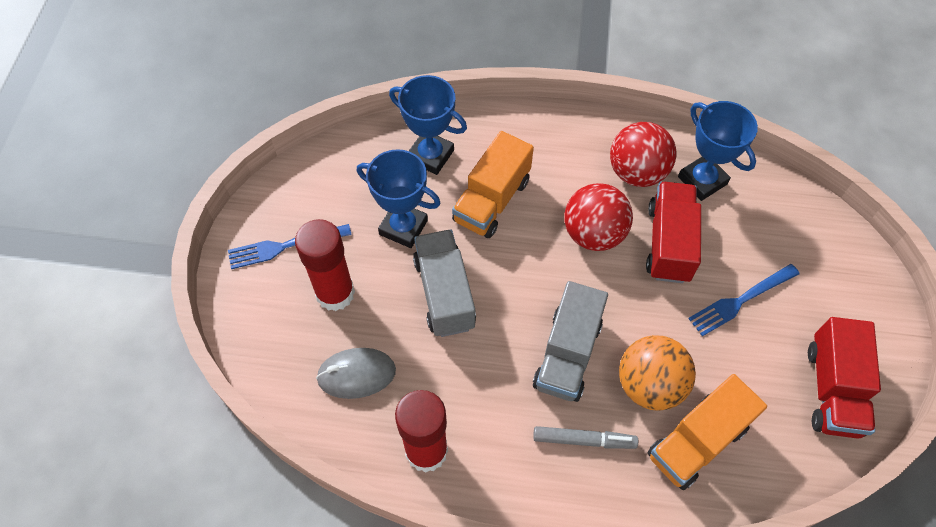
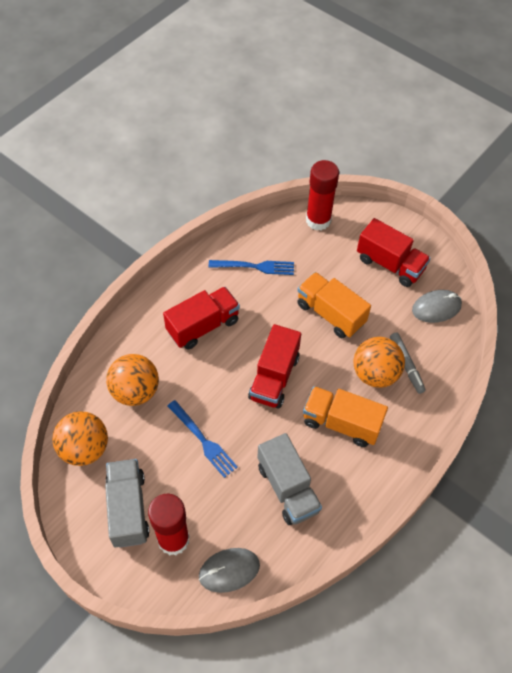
blue trophy: [357,149,441,248] [389,75,467,175] [678,101,758,201] = 3 -> none = 0
grey mouse: [316,348,396,399] = 1 -> [199,548,260,593] [412,290,462,323] = 2
orange ball: [619,335,696,411] = 1 -> [52,411,108,466] [106,354,159,406] [354,337,405,388] = 3
red ball: [565,183,633,251] [610,122,676,187] = 2 -> none = 0
red truck: [646,182,701,283] [808,317,881,439] = 2 -> [163,287,240,349] [248,324,301,408] [357,218,431,287] = 3

